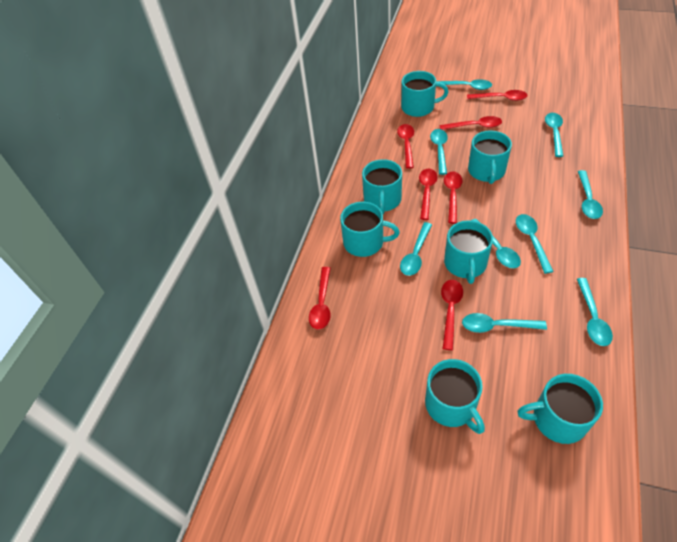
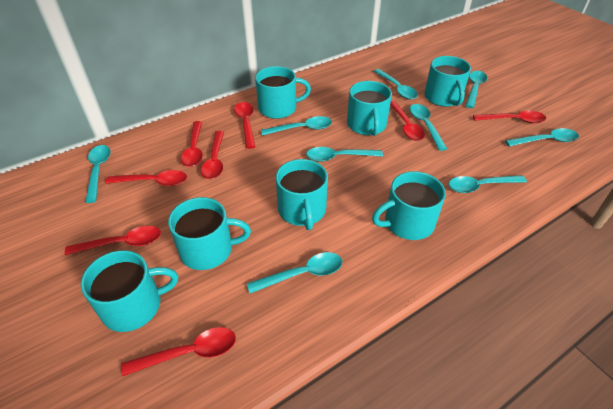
red spoon: [309,267,331,330] [397,124,414,169] [419,169,438,220] [440,116,502,130] [441,280,463,350] [444,171,463,224] [467,90,527,101] = 7 -> [65,226,161,255] [105,170,187,186] [121,327,236,376] [181,121,203,167] [201,131,224,179] [234,102,256,149] [390,101,425,141] [473,111,546,123] = 8

